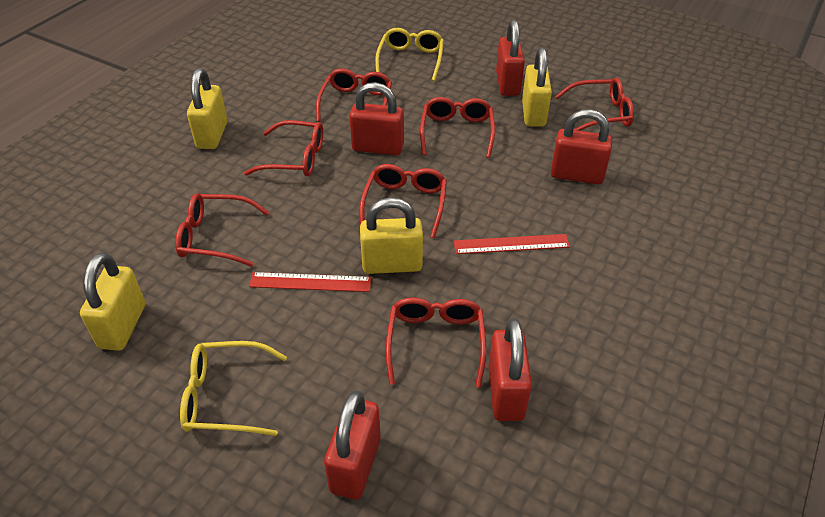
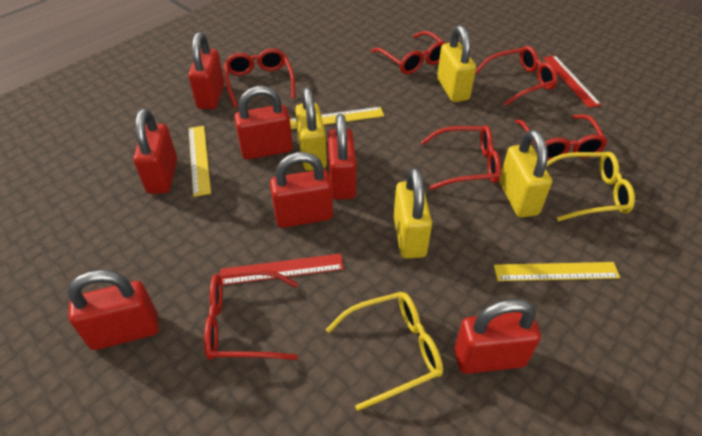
red glasses: [175,193,270,267] [244,120,323,176] [316,68,392,122] [360,164,447,238] [385,297,486,388] [420,97,495,158] [555,78,634,131] = 7 -> [204,270,298,360] [224,48,295,108] [371,31,446,74] [421,125,501,190] [475,46,558,106] [515,115,608,160] = 6
red padlock: [324,391,380,500] [349,82,404,155] [488,318,532,421] [496,19,525,96] [551,109,612,184] = 5 -> [67,270,159,350] [133,108,177,194] [188,32,225,109] [234,86,293,160] [270,152,333,228] [328,114,356,200] [454,299,541,374] = 7
yellow ruler: none = 0 -> [189,126,211,197] [290,107,384,129] [494,262,620,281] = 3

